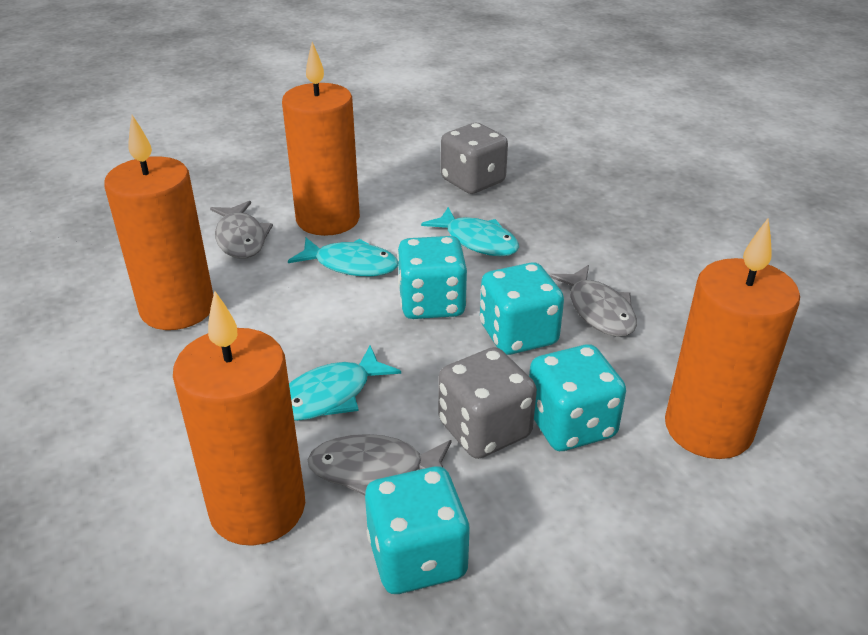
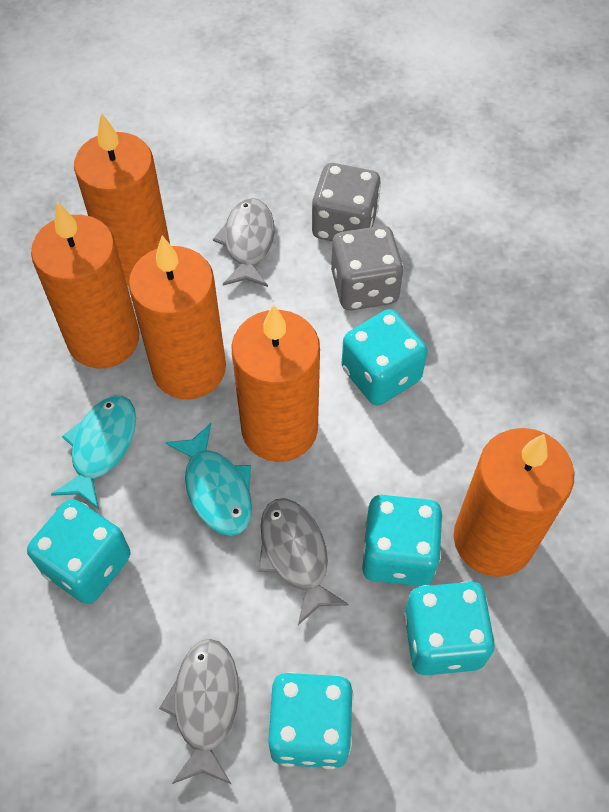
orange candle: [104,115,213,330] [173,291,305,546] [282,42,360,236] [665,219,800,459] = 4 -> [31,201,140,368] [74,113,170,286] [129,236,226,399] [231,304,320,462] [453,428,574,577] = 5
turquoise dice: [365,466,470,594] [397,236,467,319] [480,262,564,355] [529,344,626,451] = 4 -> [27,499,131,604] [268,672,354,769] [341,309,428,406] [362,495,443,586] [404,582,495,675] = 5
turquoise fish: [288,238,398,276] [289,345,401,421] [421,207,519,256] = 3 -> [51,396,136,509] [165,423,252,536] = 2

